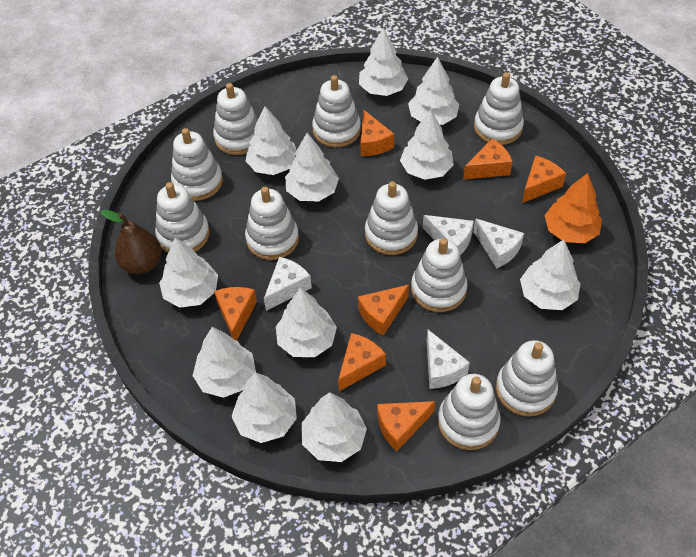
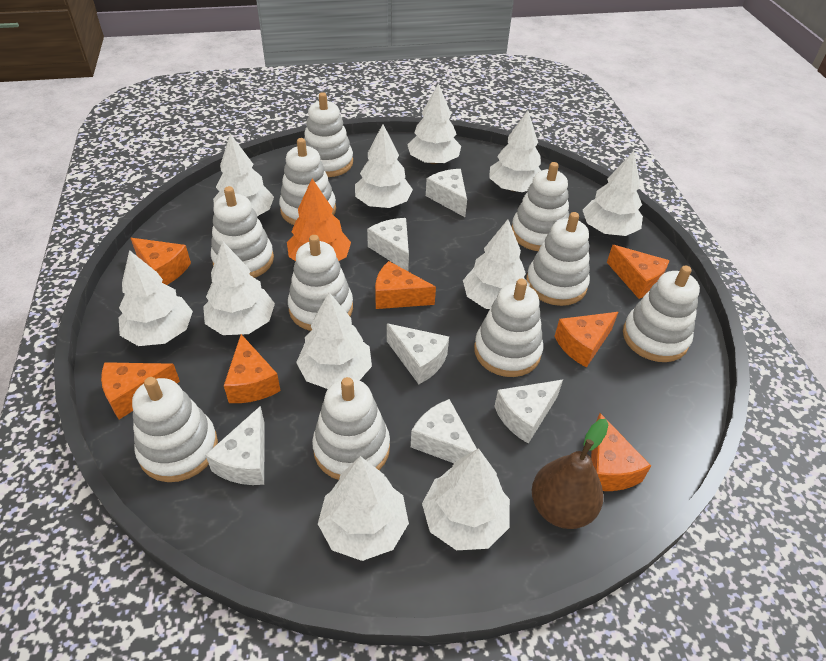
white cheese: [264,257,312,311] [423,215,474,255] [427,330,470,389] [473,218,524,268] = 4 -> [206,406,265,485] [367,218,409,271] [387,323,449,384] [411,399,477,463] [426,169,467,217] [494,380,563,444] = 6

